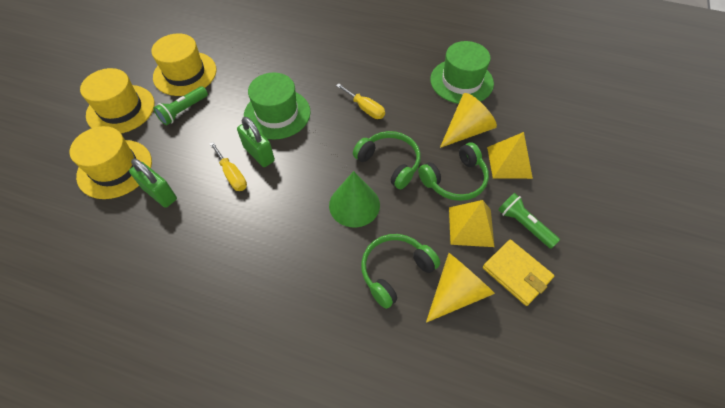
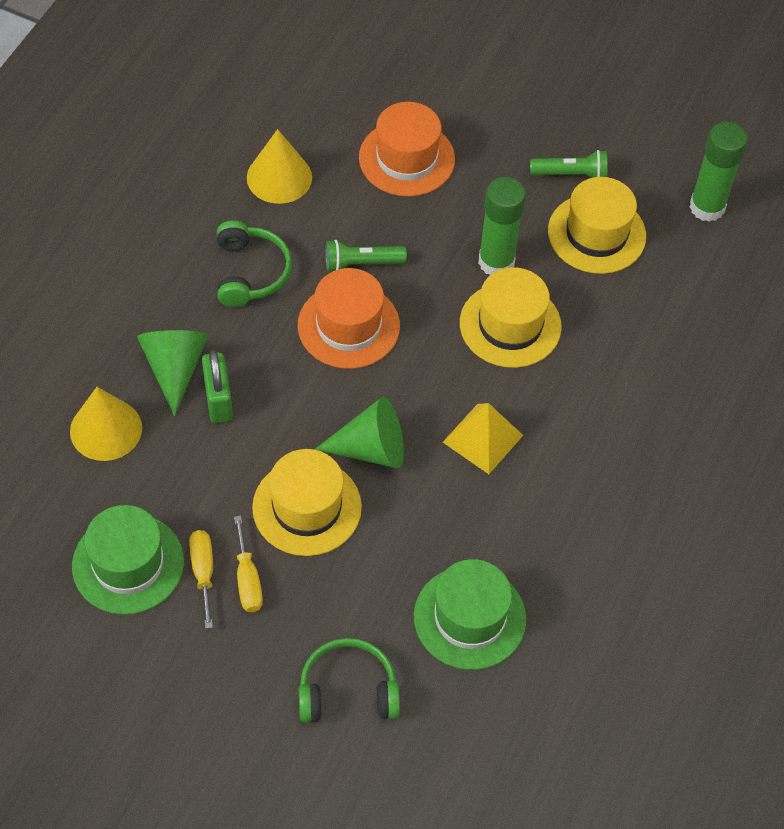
green cone: [329,171,380,227] = 1 -> [137,330,208,416] [315,397,404,468] = 2
green glue stick: none = 0 -> [478,177,526,275] [689,122,748,222] = 2
green headphones: [353,131,421,189] [361,234,440,309] [418,142,489,201] = 3 -> [217,220,292,307] [299,638,400,723] = 2
green padlock: [129,159,177,208] [237,117,275,167] = 2 -> [202,351,233,423] = 1
orange hat: none = 0 -> [298,268,400,369] [359,102,455,197] = 2
yellow pyramid: [449,200,494,247] [487,132,533,179] = 2 -> [443,403,523,474] = 1
yellow wallet: [483,239,554,306] = 1 -> none = 0

